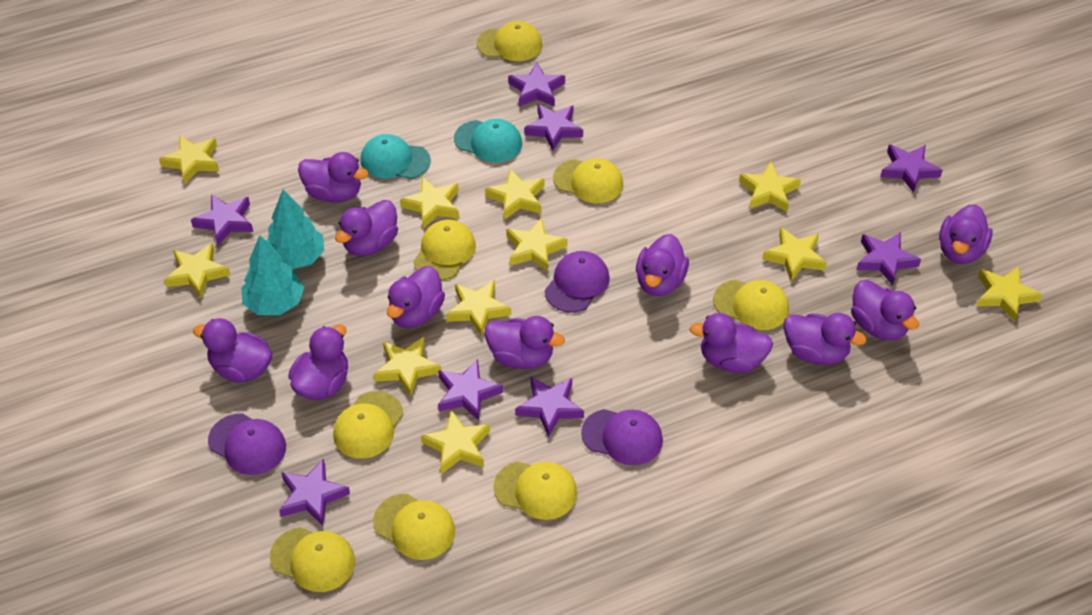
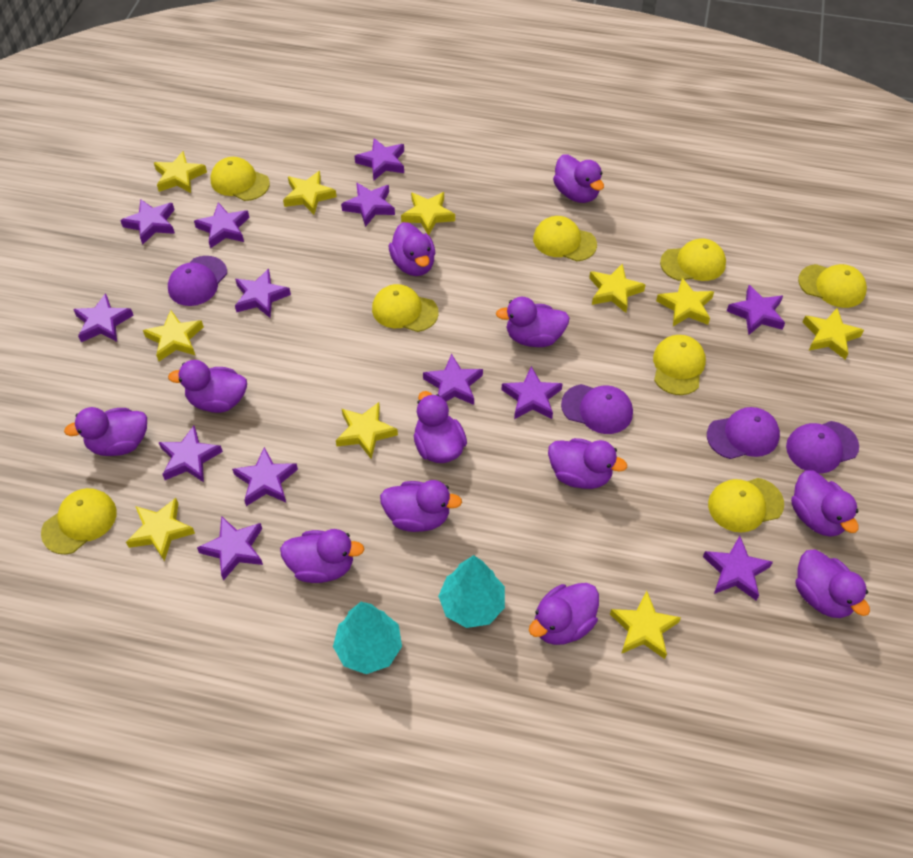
purple cap: [208,413,286,475] [545,251,610,313] [581,409,663,465] = 3 -> [168,256,227,306] [561,384,633,434] [707,407,780,459] [786,421,859,474] = 4
purple duck: [193,318,272,383] [288,324,348,400] [298,152,369,202] [335,200,398,256] [387,266,445,328] [484,316,565,369] [636,234,689,296] [689,313,773,373] [784,313,867,365] [851,280,919,340] [939,204,992,264] = 11 -> [64,407,147,456] [168,360,247,413] [280,529,364,583] [380,480,462,532] [389,222,435,276] [414,391,467,463] [496,297,570,347] [529,583,599,645] [548,438,627,489] [553,154,604,203] [791,470,859,537] [796,549,870,618] = 12
purple star: [191,194,253,246] [279,459,350,526] [438,359,503,421] [508,62,565,107] [515,376,584,437] [524,104,583,151] [857,232,921,286] [880,144,943,193] = 8 -> [73,293,134,342] [120,199,175,245] [158,426,223,482] [194,202,249,249] [197,516,263,581] [232,447,298,506] [235,268,291,318] [341,182,395,227] [355,138,404,180] [423,354,483,405] [502,366,563,419] [703,536,773,601] [727,285,785,335] = 13
turquoise cap: [360,134,431,179] [454,119,522,162] = 2 -> none = 0
yellow star: [159,136,219,185] [164,243,230,298] [374,337,441,397] [400,177,459,229] [421,410,490,474] [446,280,511,337] [485,168,545,220] [506,218,568,272] [739,162,801,212] [762,227,827,281] [977,267,1042,322] = 11 -> [126,498,195,561] [143,310,204,361] [154,151,207,193] [283,171,337,215] [336,402,398,459] [401,192,455,235] [589,263,646,313] [610,591,681,659] [656,278,714,326] [802,308,864,359] = 10

